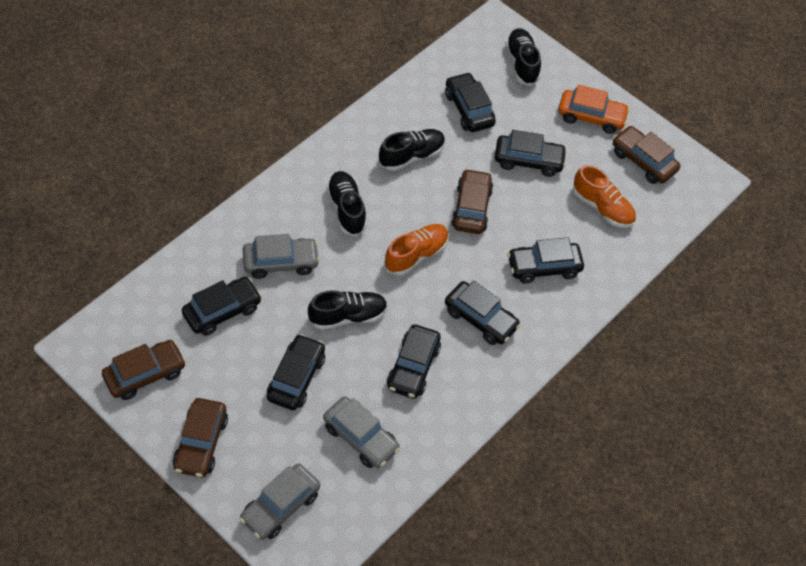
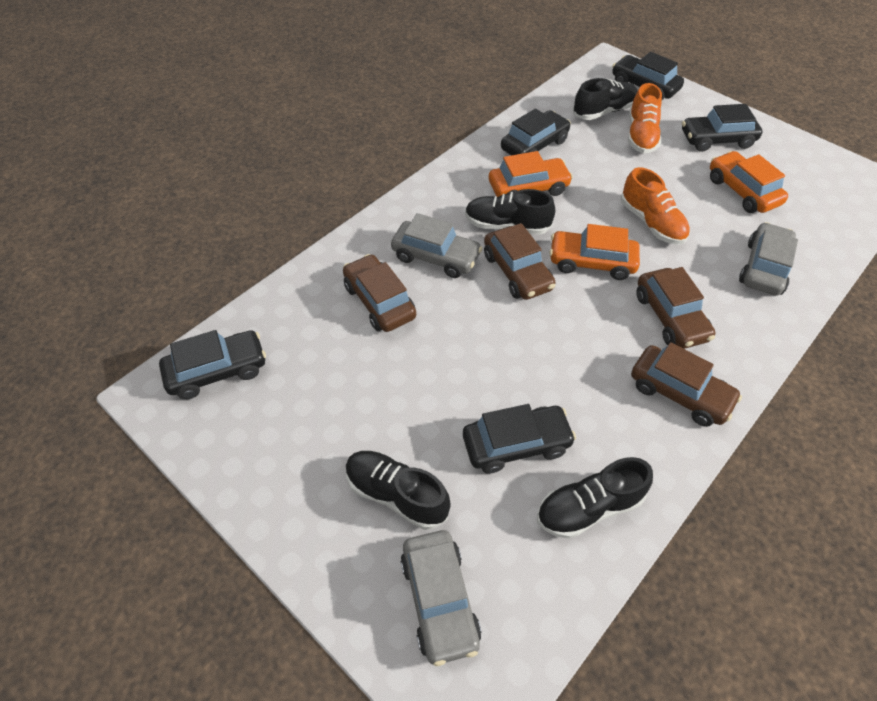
black car: [182,277,262,336] [267,334,325,410] [387,324,441,399] [445,72,496,132] [445,281,521,345] [495,130,567,177] [507,238,584,284] = 7 -> [159,330,266,399] [463,404,576,474] [501,109,571,155] [612,52,684,100] [682,104,762,152] = 5
orange car: [558,85,630,134] = 1 -> [489,151,573,197] [549,224,640,280] [710,151,788,213] = 3

